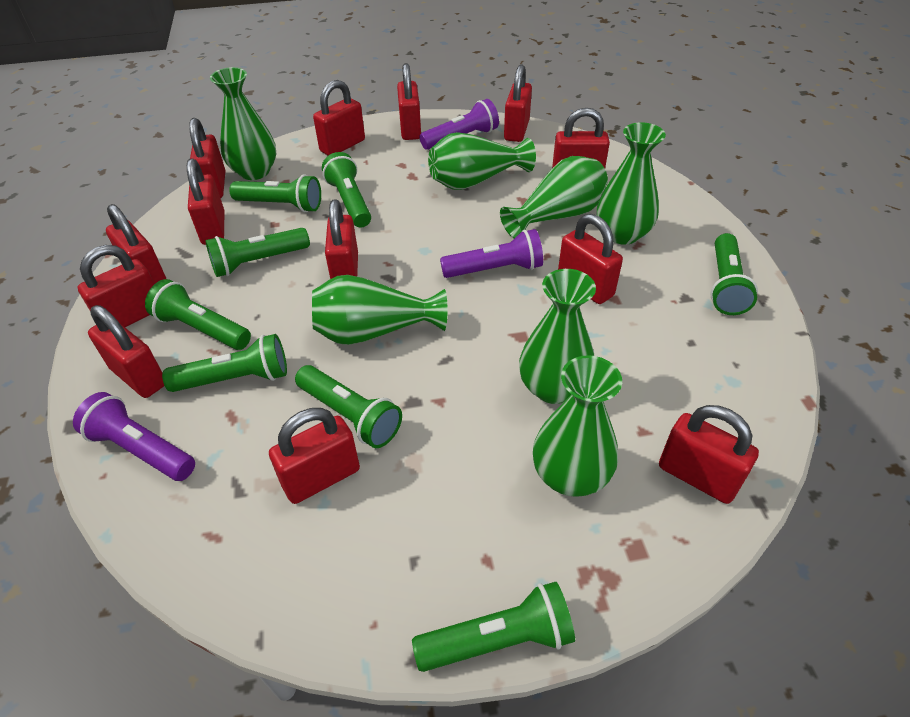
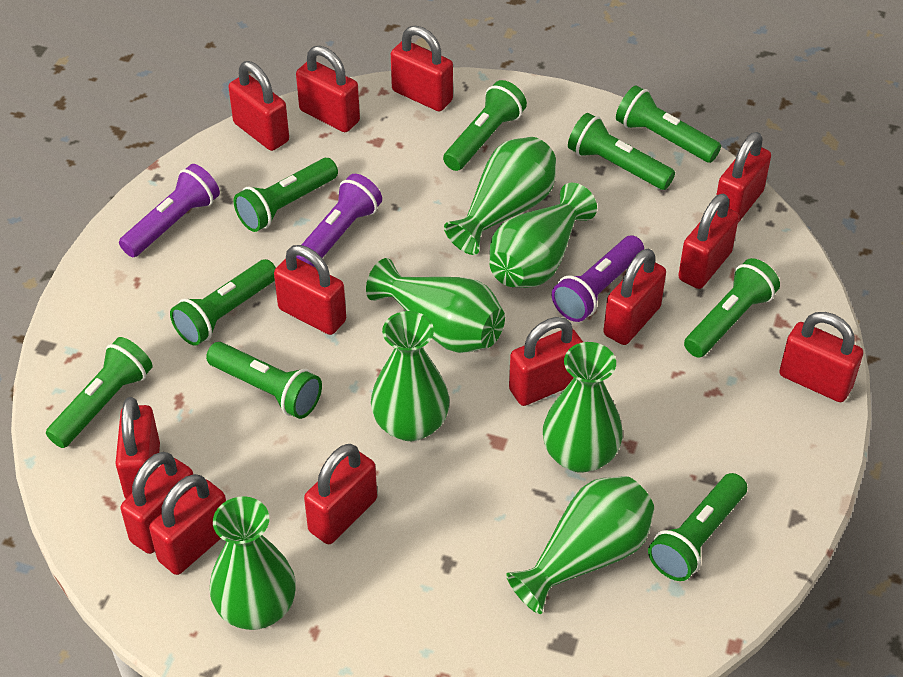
green flashlight: [145,279,251,350] [162,334,287,392] [205,228,310,277] [229,175,321,212] [295,365,402,448] [322,152,371,227] [412,582,575,672] [710,233,758,315] = 8 -> [46,337,153,448] [170,259,276,346] [206,342,322,419] [234,158,338,232] [443,80,527,171] [568,113,675,190] [616,85,721,163] [648,473,747,581] [684,258,780,358] = 9

